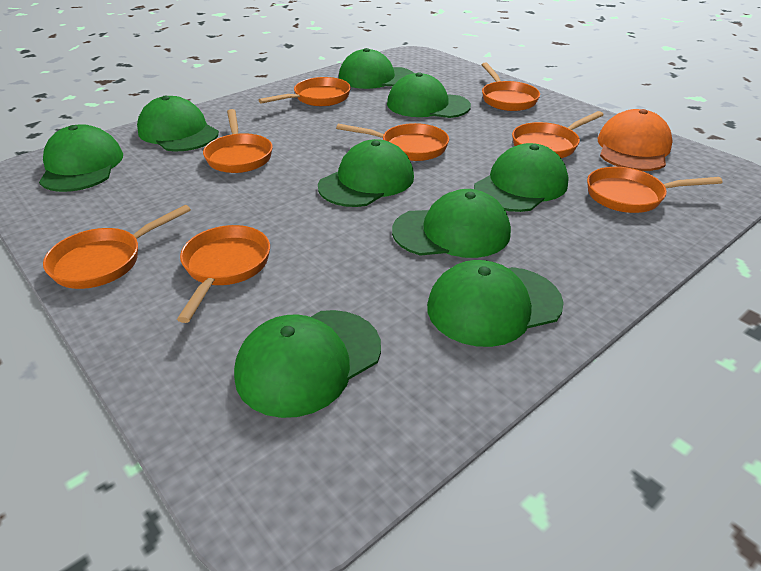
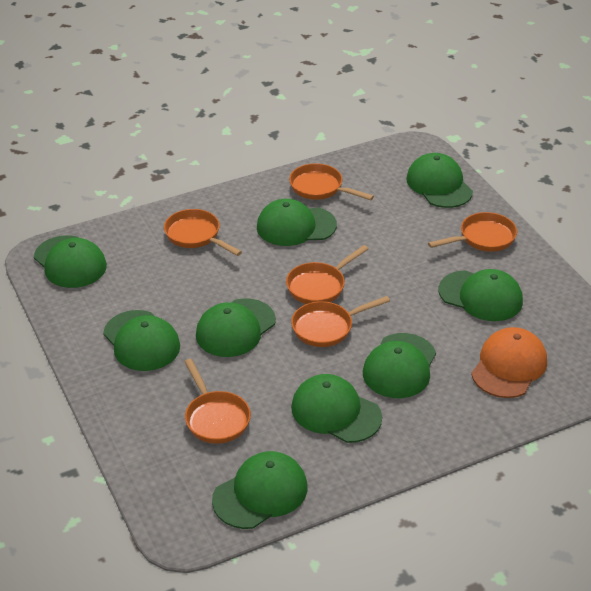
orange pan: [43,205,191,289] [177,225,270,323] [203,109,273,173] [259,77,351,106] [336,123,449,161] [482,63,540,111] [512,111,604,158] [587,167,722,213] = 8 -> [164,209,242,256] [184,359,251,444] [286,245,369,304] [289,163,374,200] [291,296,390,347] [428,212,517,252] = 6

